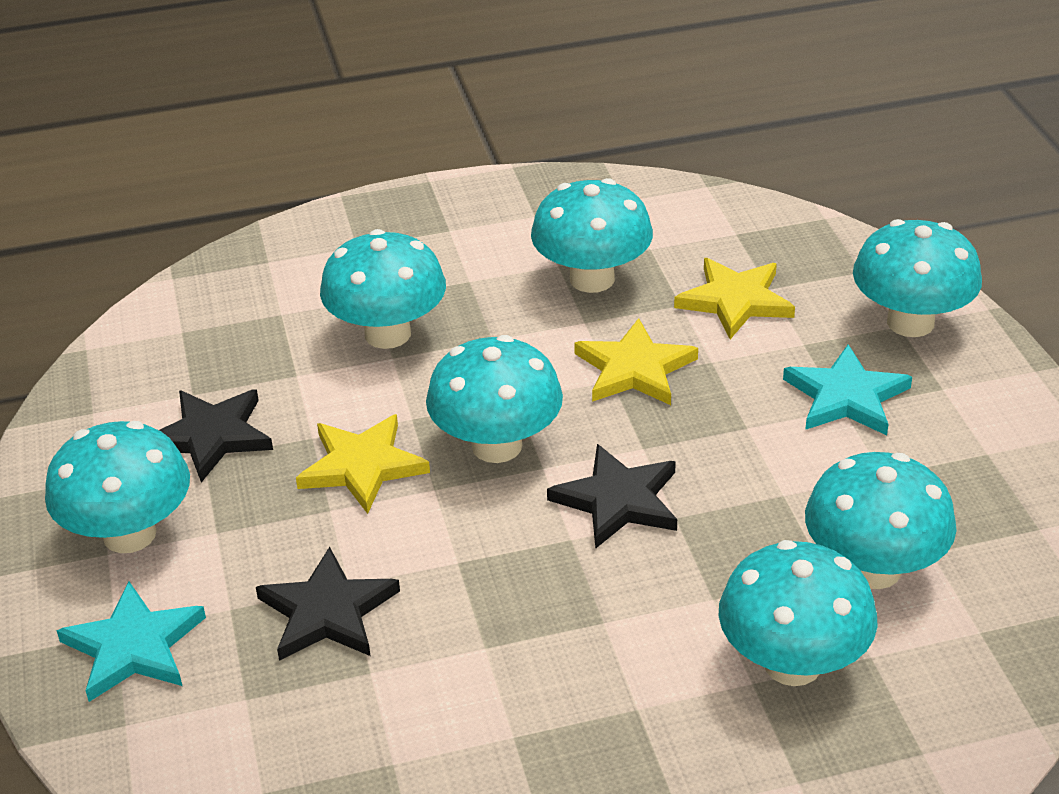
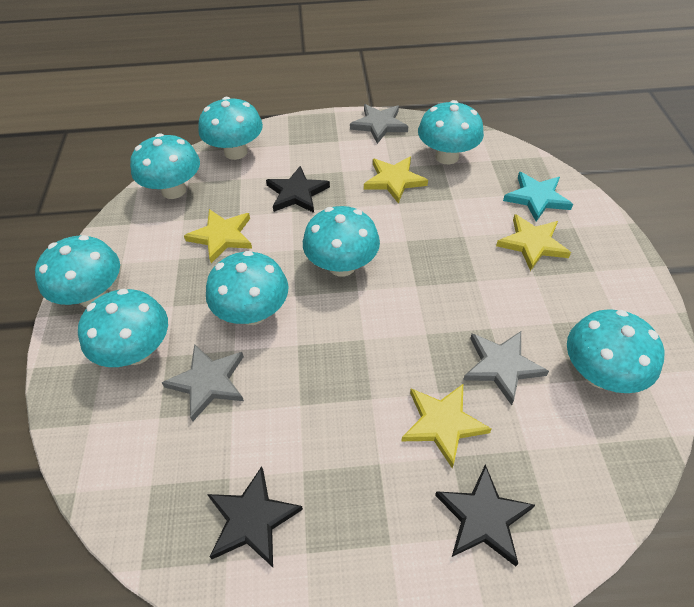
grey star: none = 0 -> [162,344,244,422] [350,104,408,144] [463,331,549,405] = 3
turquoise mushroom: [45,421,190,553] [320,229,446,349] [426,335,563,463] [531,178,653,293] [718,540,878,686] [805,452,957,589] [853,219,982,337] = 7 -> [35,235,120,307] [78,289,168,367] [130,134,200,199] [198,97,263,160] [206,251,288,325] [303,206,380,277] [418,100,484,164] [567,309,664,393] = 8
turquoise star: [56,582,206,702] [783,344,912,435] = 2 -> [503,172,573,221] = 1
yellow star: [296,414,430,514] [574,318,698,405] [674,258,795,339] = 3 -> [184,209,252,263] [364,157,428,203] [401,384,492,468] [496,214,571,271] = 4

